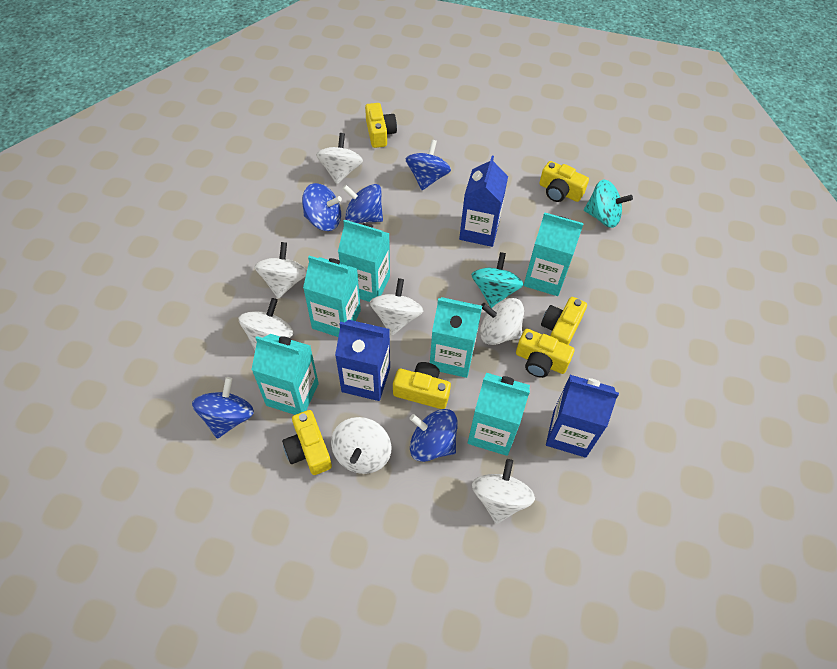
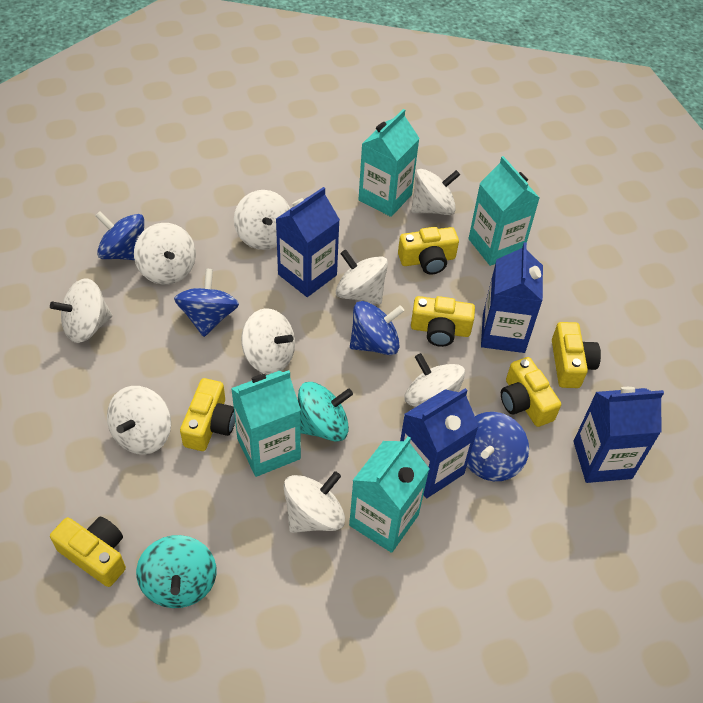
blue carton: [335,320,390,401] [459,156,508,247] [546,375,619,458] = 3 -> [276,187,340,297] [400,388,479,498] [481,242,543,353] [573,387,664,483] = 4
blue spinning top: [192,377,254,439] [302,183,342,231] [342,184,383,223] [405,140,451,190] [409,409,458,462] = 5 -> [95,211,144,260] [174,268,239,337] [350,301,404,355] [467,412,529,481] = 4
turquoise carton: [251,334,319,415] [303,256,361,337] [338,220,390,302] [430,297,482,378] [468,373,530,456] [524,212,584,296] = 6 -> [231,370,301,477] [349,436,429,553] [358,109,420,217] [468,156,540,266] = 4
white spinning top: [238,298,294,350] [254,242,307,298] [316,133,363,184] [331,417,392,474] [370,278,423,336] [472,459,535,524] [480,298,524,345] = 7 -> [50,279,112,343] [107,386,171,455] [134,223,196,285] [234,190,290,250] [241,308,295,374] [284,471,345,533] [336,250,388,304] [404,353,465,407] [411,169,460,215] = 9

